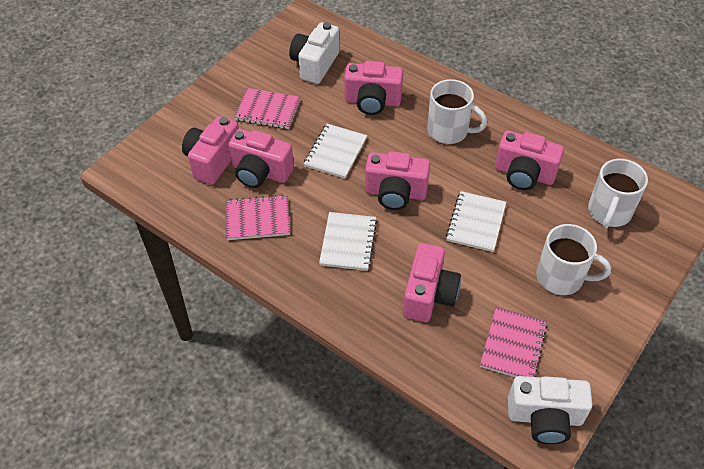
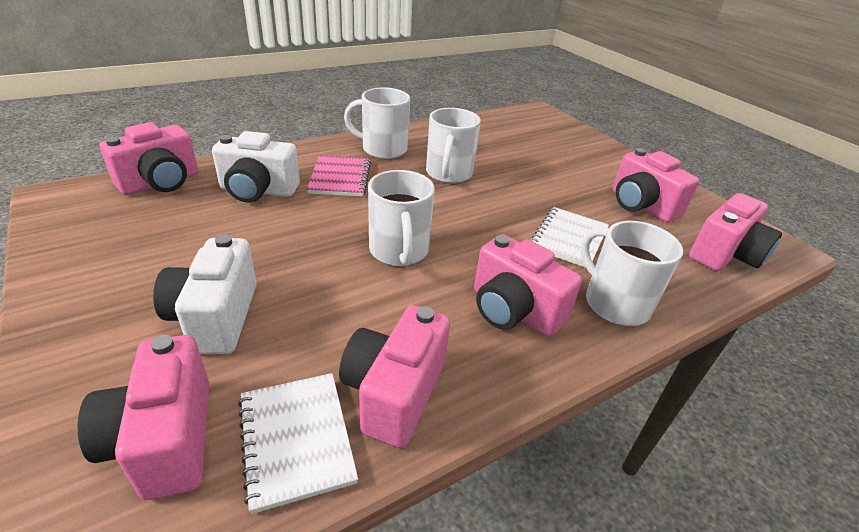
pink notebook: [225,195,290,240] [234,88,301,129] [480,307,548,377] = 3 -> [307,155,371,197] = 1
white mug: [427,79,487,144] [536,224,611,295] [588,159,648,229] = 3 -> [344,87,410,159] [368,170,435,266] [426,108,481,183] [580,221,683,326] = 4
white notebook: [304,124,367,179] [319,212,377,271] [446,191,506,252] = 3 -> [238,373,358,514] [530,207,609,268] = 2

